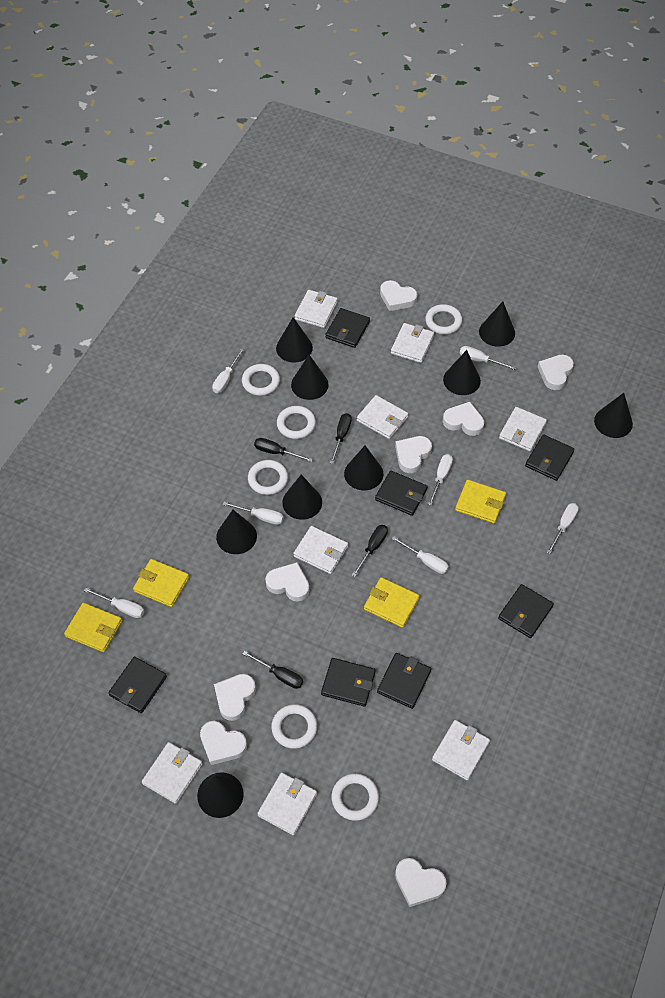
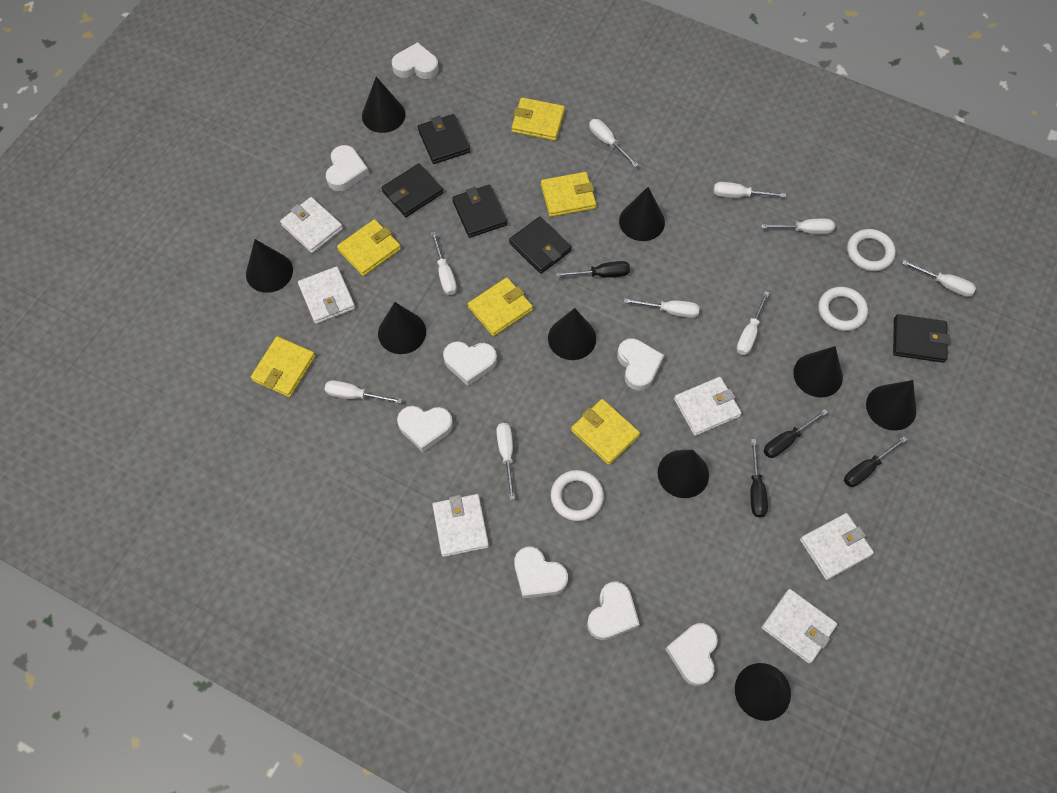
black wallet: [108,657,167,713] [321,658,376,707] [326,308,370,348] [375,471,428,516] [377,653,431,709] [498,584,554,638] [525,434,574,481] = 7 -> [382,163,443,217] [418,114,470,164] [452,185,507,238] [509,217,572,274] [893,314,950,363] = 5
white ring: [242,364,280,396] [248,460,288,495] [271,704,317,749] [277,406,316,439] [331,774,379,821] [425,304,462,334] = 6 -> [551,470,604,521] [818,287,868,331] [847,229,896,271] = 3
white screwdriver: [84,588,144,618] [212,349,244,393] [223,502,284,525] [392,536,449,574] [428,454,453,506] [460,346,516,370] [547,503,579,554] = 7 -> [324,380,402,403] [431,232,457,295] [496,423,515,500] [589,119,638,167] [624,298,700,318] [714,182,786,198] [736,291,769,355] [761,218,835,234] [902,260,976,297] = 9
white wallet: [142,742,202,804] [257,773,317,835] [293,526,348,574] [295,290,338,328] [357,395,408,439] [391,323,434,363] [432,720,490,780] [499,407,547,451] = 8 -> [280,197,343,253] [298,266,355,324] [432,494,489,557] [674,377,742,436] [762,589,837,664] [800,513,874,580] = 6
yellow wallet: [64,603,122,652] [133,559,189,607] [364,577,420,628] [455,480,506,524] = 4 -> [251,336,315,397] [337,219,401,276] [468,277,533,336] [511,98,565,141] [541,172,596,217] [571,399,640,465] = 6

